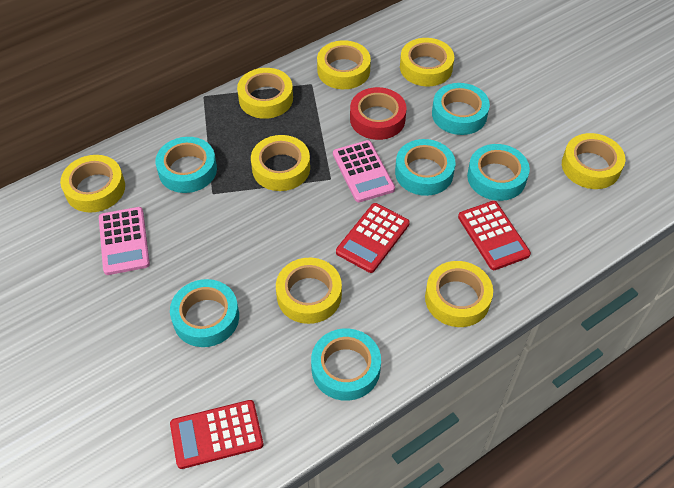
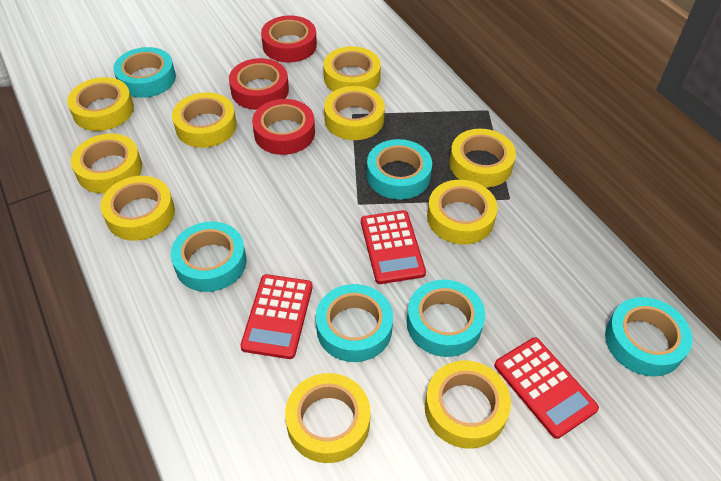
pink calculator: [99,207,150,275] [333,140,395,202] = 2 -> none = 0
red tape: [350,87,407,140] = 1 -> [229,58,289,110] [252,99,315,155] [261,15,317,62] = 3
yellow tape: [60,155,125,212] [237,68,293,119] [251,135,310,191] [276,258,342,324] [317,40,371,89] [400,38,454,87] [425,261,493,327] [562,133,625,189] = 8 -> [67,77,134,131] [71,134,142,194] [101,176,175,241] [172,92,237,148] [285,373,371,463] [324,46,381,91] [324,86,385,140] [425,361,511,448] [427,180,498,244] [449,129,516,188] = 10

